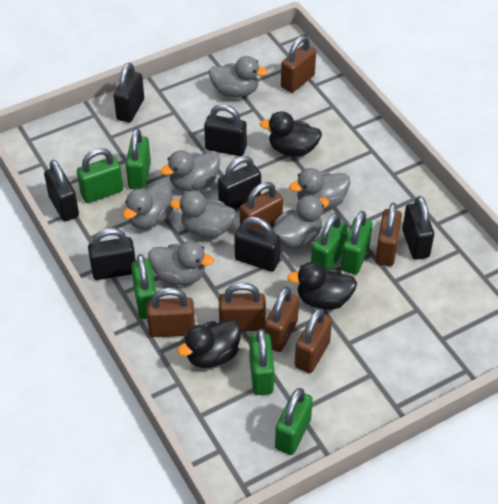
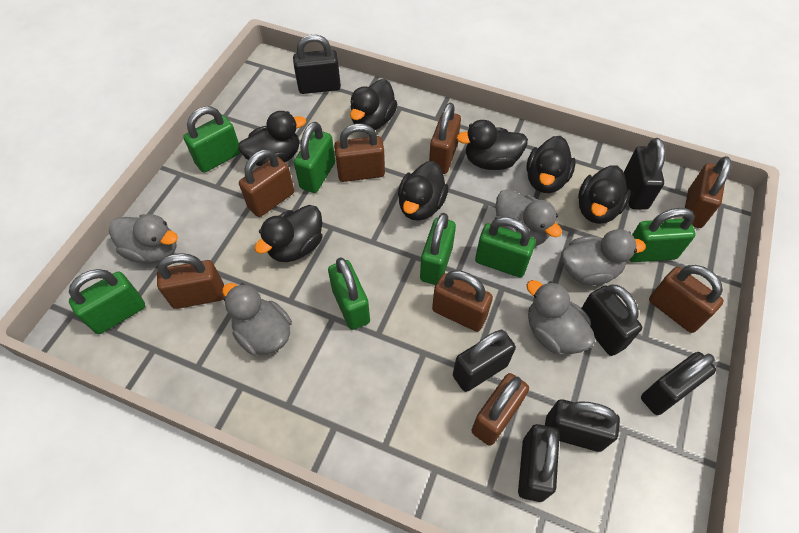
black duck: [178,320,241,368] [260,111,322,157] [287,262,357,310] = 3 -> [238,111,306,166] [254,205,323,262] [350,79,397,130] [398,161,449,221] [456,120,528,170] [527,136,576,193] [578,165,631,224] = 7
brown padlock: [147,288,195,337] [219,282,266,331] [240,182,283,231] [265,287,299,352] [281,36,316,93] [295,308,332,373] [375,203,402,266] = 7 -> [157,253,224,309] [239,149,294,217] [334,124,385,182] [429,103,461,174] [432,270,493,332] [471,373,529,446] [649,265,724,333] [683,156,731,228] = 8
grey duck: [123,181,173,229] [148,241,214,285] [160,150,220,191] [170,190,236,238] [209,56,268,98] [272,195,329,249] [289,168,350,210] = 7 -> [109,214,178,263] [222,283,292,355] [495,189,562,246] [526,280,595,354] [562,229,646,286] = 5

